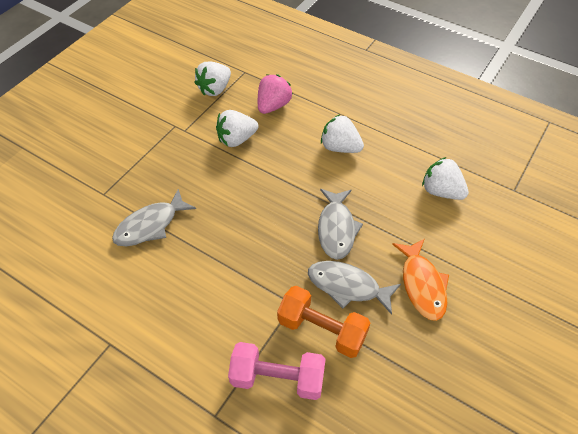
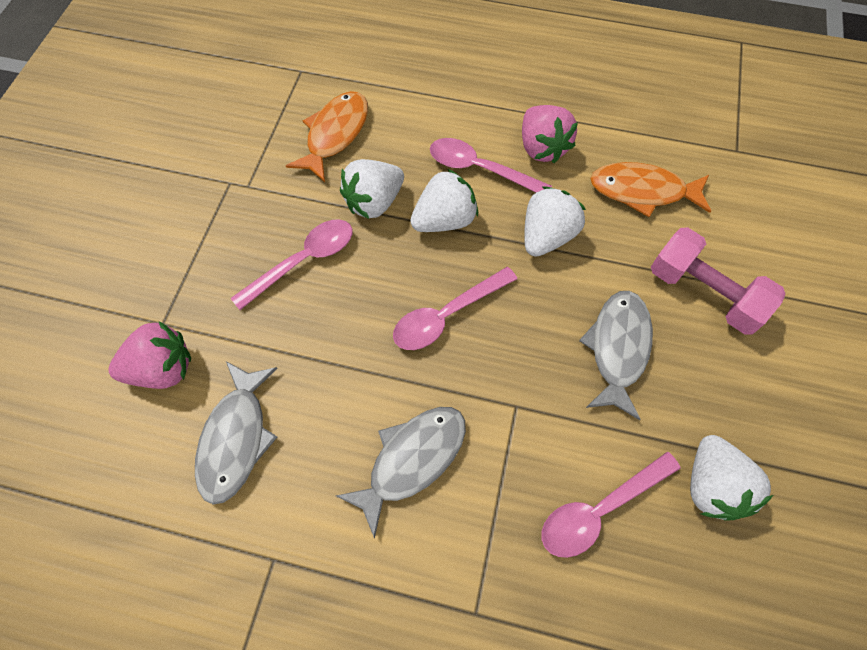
orange dumbbell: [277,286,370,358] = 1 -> none = 0
orange fish: [392,239,449,321] = 1 -> [286,91,368,182] [590,162,711,217] = 2
pink spoon: none = 0 -> [231,219,352,310] [393,267,517,350] [430,138,552,193] [542,452,681,558] = 4
pink strawberry: [258,75,293,114] = 1 -> [108,321,191,389] [522,105,578,163] = 2

